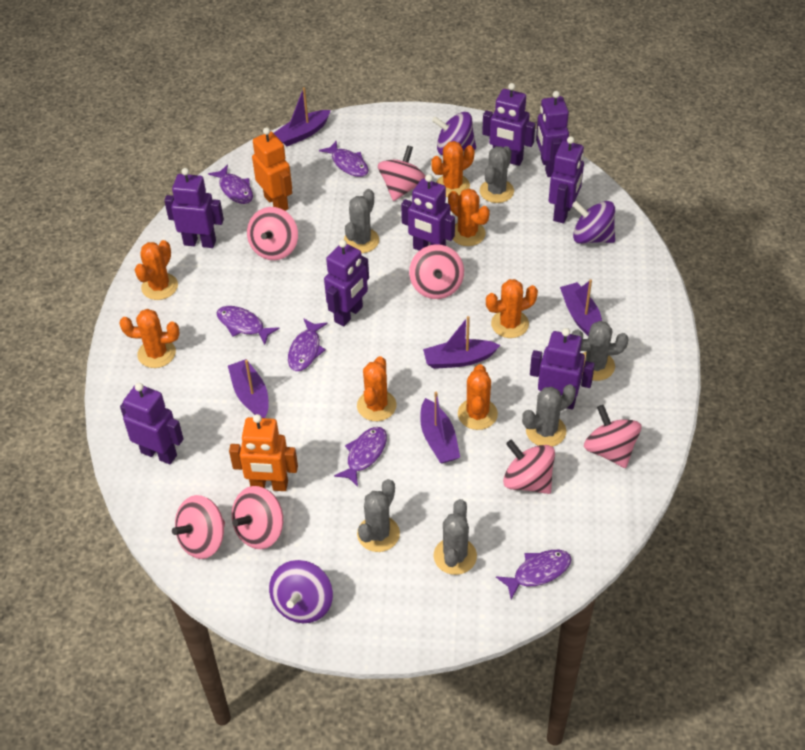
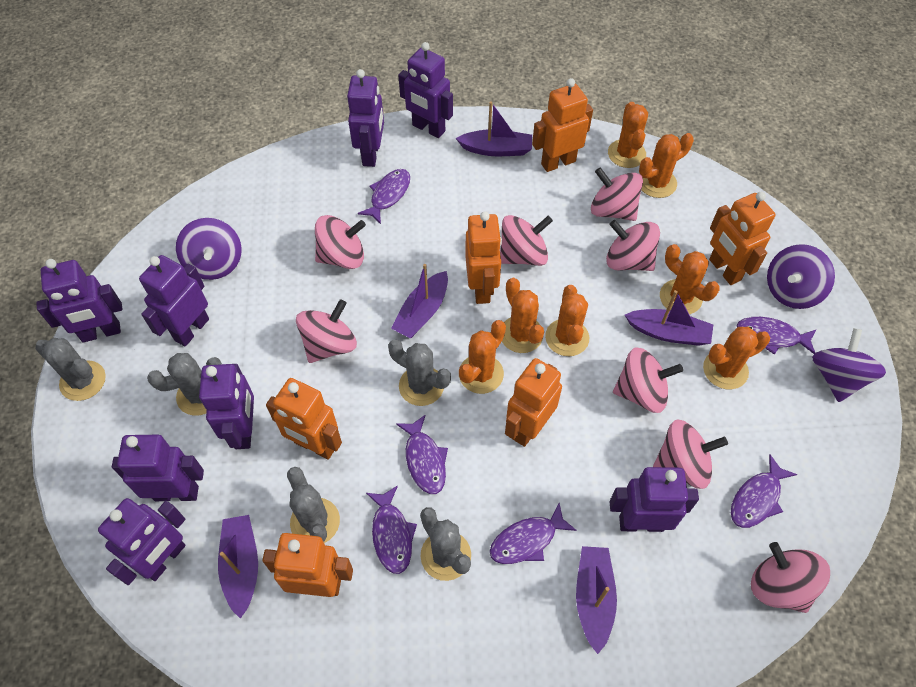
grey cactus: [344,189,379,253] [357,479,400,552] [434,499,477,575] [480,146,514,203] [522,384,576,447] [571,321,629,381] = 6 -> [35,338,106,401] [147,353,222,415] [287,467,340,543] [388,340,451,406] [420,507,471,581] = 5
orange robot: [229,414,298,491] [252,127,292,211] = 2 -> [262,533,353,597] [266,378,342,460] [465,211,502,304] [505,358,562,447] [532,78,593,172] [709,192,776,285] = 6
pink spinning top: [172,495,225,559] [232,486,283,549] [247,207,298,260] [378,145,425,201] [409,244,464,299] [503,440,555,494] [584,405,641,468] = 7 -> [296,299,357,363] [315,215,366,269] [500,215,553,266] [591,167,643,221] [606,220,660,271] [613,347,683,413] [653,420,728,489] [751,542,830,613] = 8

